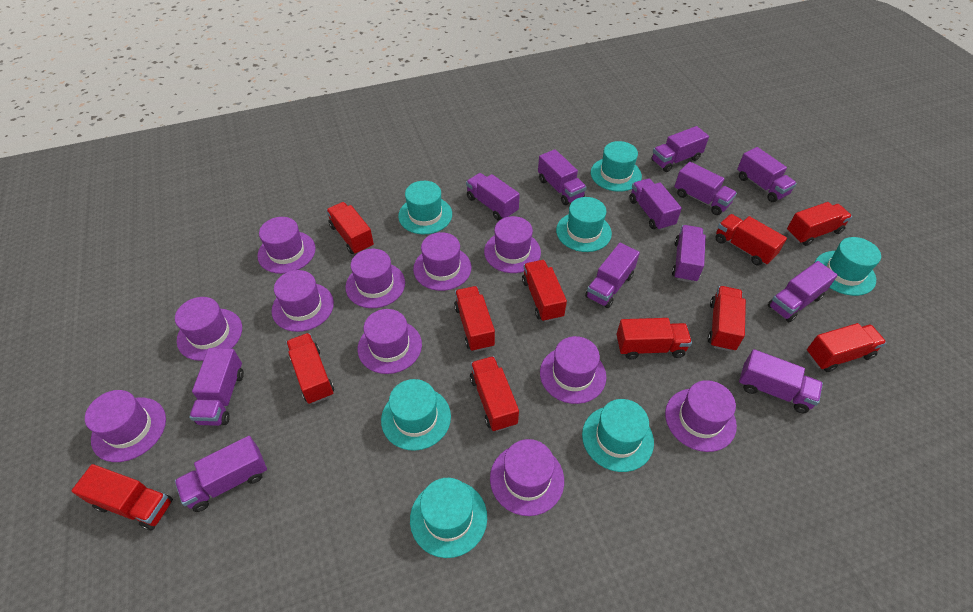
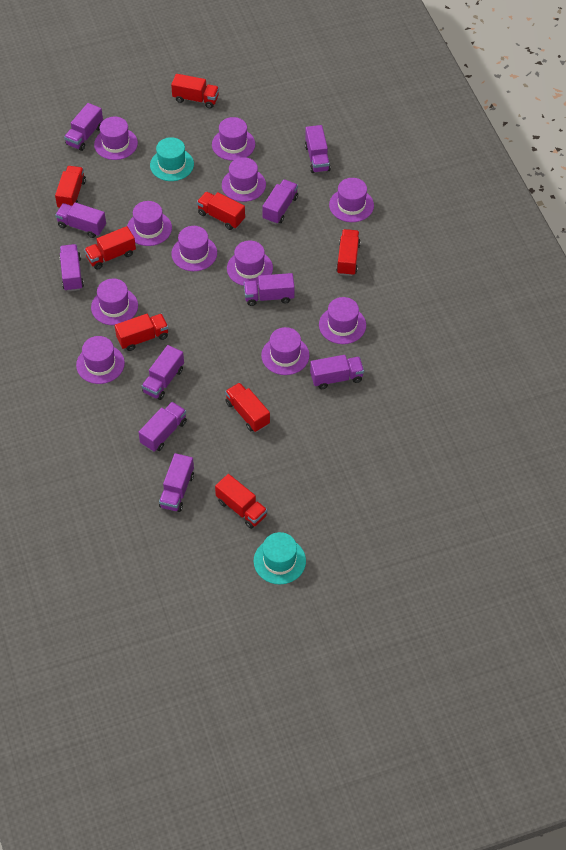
purple truck: [175,436,267,512] [189,348,244,426] [466,173,520,220] [538,149,587,205] [585,243,640,308] [629,178,682,231] [651,126,709,172] [672,225,706,283] [674,162,737,215] [737,147,797,202] [739,349,823,413] [768,261,838,322] = 12 -> [55,202,106,238] [60,244,84,292] [64,103,103,151] [138,402,187,452] [142,345,184,400] [159,453,194,512] [244,273,295,306] [262,179,298,224] [305,125,331,173] [310,355,364,389] = 10
red truck: [71,464,173,531] [286,333,334,404] [326,202,374,254] [454,286,495,352] [470,356,519,432] [522,260,567,322] [616,318,692,360] [708,286,746,352] [715,214,787,266] [787,202,852,246] [807,323,886,372] = 11 -> [55,166,86,208] [84,226,136,270] [115,314,169,351] [171,74,219,109] [197,192,245,230] [215,474,267,529] [225,383,270,432] [336,229,361,276] = 8
turquoise hat: [381,379,451,451] [398,181,452,234] [410,478,487,558] [556,197,612,252] [582,399,654,472] [591,141,642,192] [815,237,881,296] = 7 -> [150,137,194,181] [254,532,306,584] = 2

